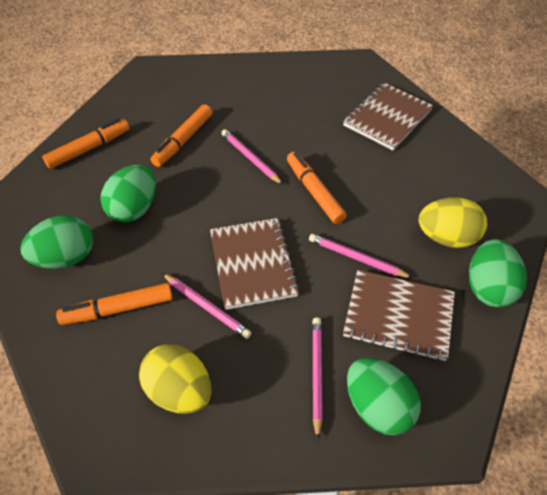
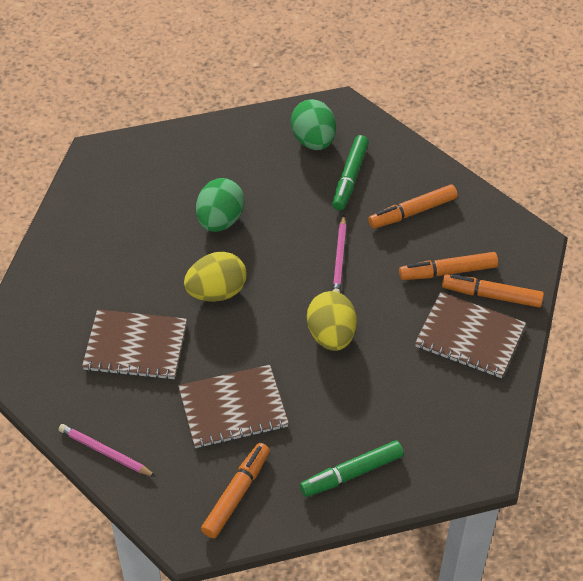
green egg: [20,215,93,269] [100,165,156,222] [347,358,421,435] [469,239,527,307] = 4 -> [196,178,244,232] [291,99,336,150] = 2
green marker: none = 0 -> [300,441,404,497] [332,135,369,210] = 2
pink pencil: [162,273,252,339] [221,129,283,185] [309,234,413,278] [312,318,322,440] = 4 -> [58,424,156,477] [332,215,346,293] = 2

